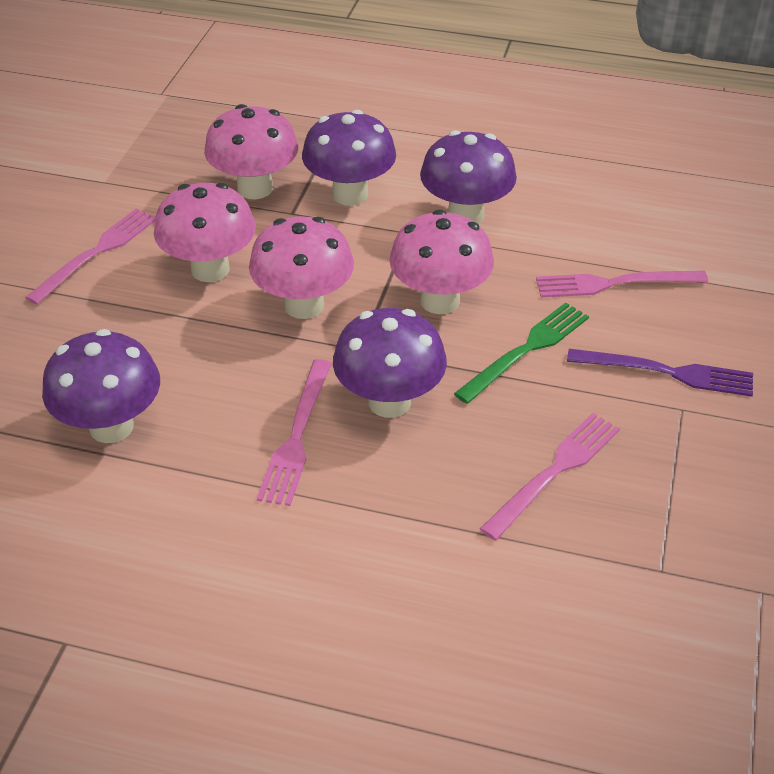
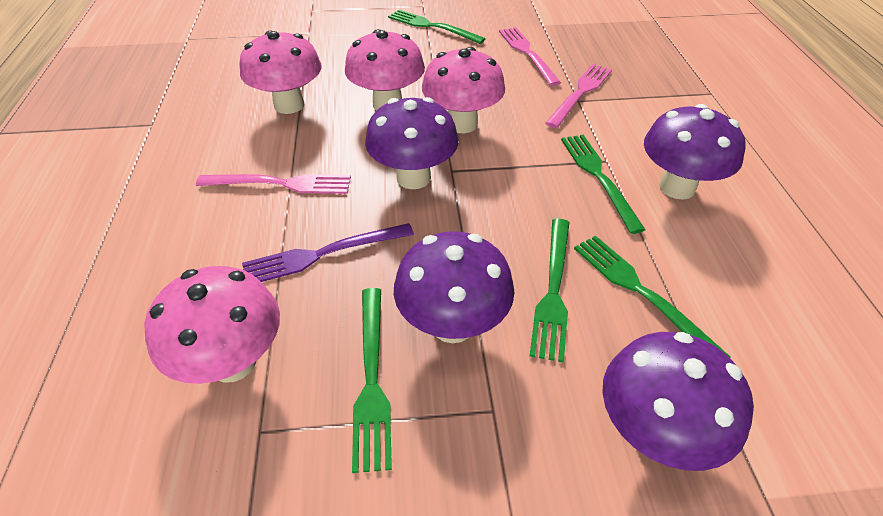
green fork: [454,303,589,404] = 1 -> [352,288,392,473] [388,10,486,44] [530,218,570,362] [561,135,645,234] [574,235,731,358] = 5
pink fork: [25,208,156,305] [257,359,332,506] [480,413,620,540] [536,271,708,298] = 4 -> [196,174,351,194] [499,27,561,86] [545,64,612,128] = 3

